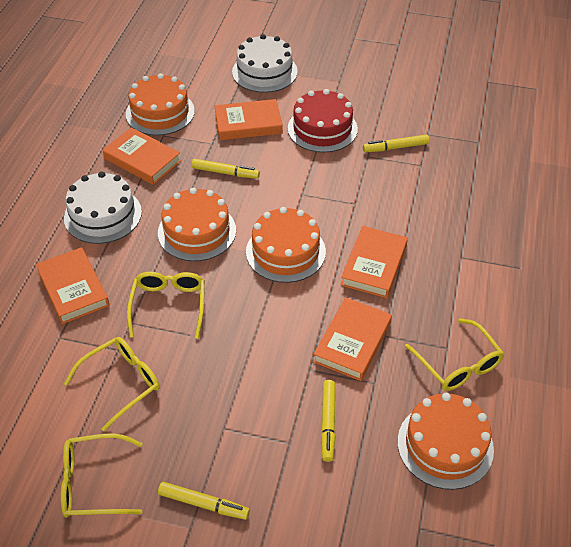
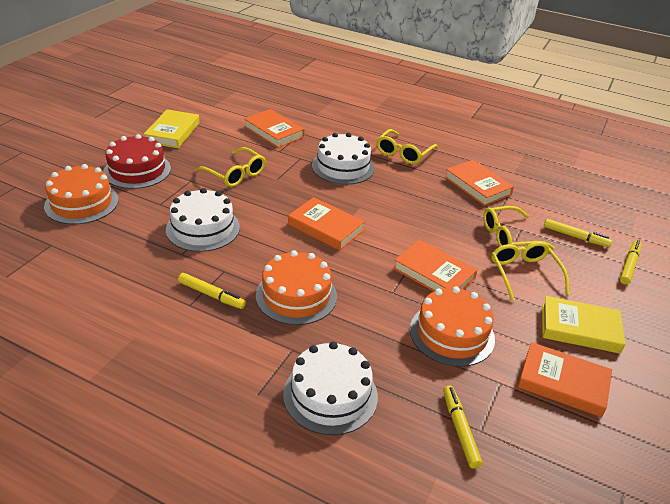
orange cake: [126,73,195,135] [158,188,236,261] [246,207,326,283] [397,393,494,490] = 4 -> [44,164,118,224] [256,250,337,325] [410,286,495,367] = 3
white cake: [64,171,142,244] [232,34,298,93] = 2 -> [166,188,240,252] [283,342,378,435] [312,133,374,185] = 3
yellow book: none = 0 -> [144,109,200,148] [542,296,625,354] = 2

